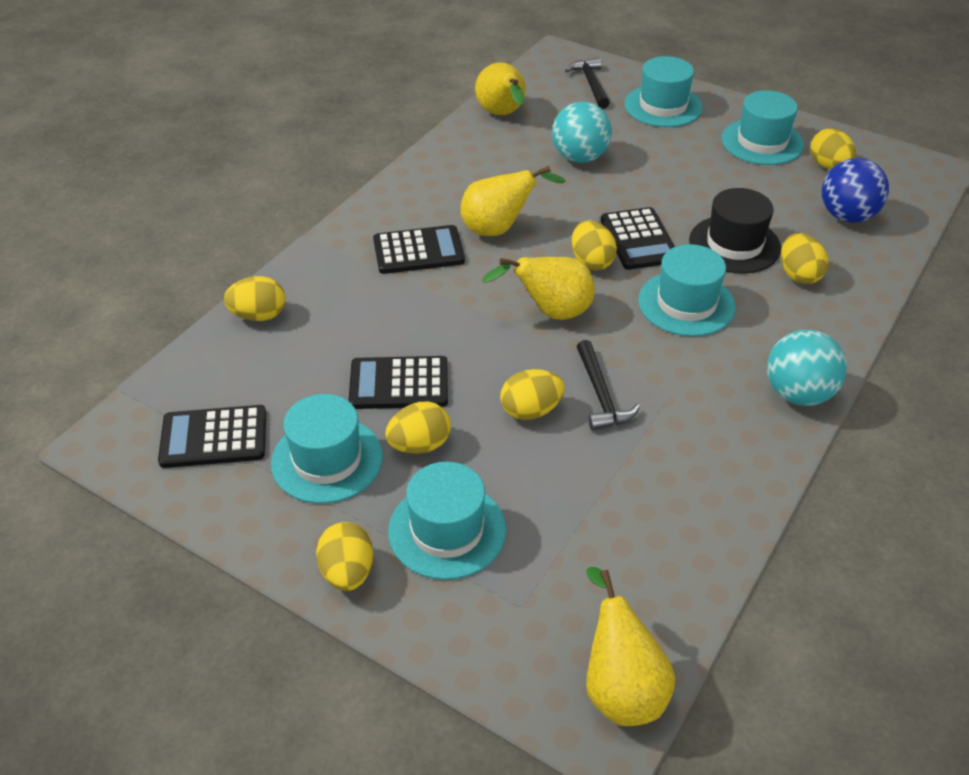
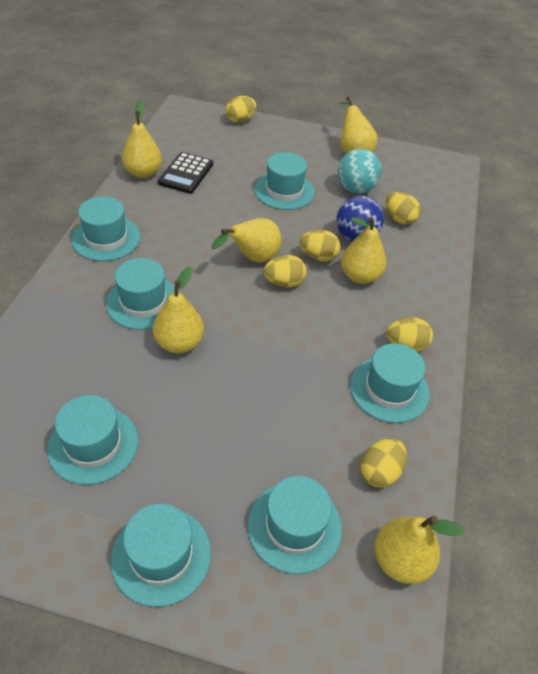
black calculator: [158,405,266,468] [348,356,448,409] [373,225,465,274] [601,207,675,270] = 4 -> [158,152,213,194] = 1
black hammer: [565,57,610,109] [577,340,640,430] = 2 -> none = 0
black hat: [689,188,781,274] = 1 -> none = 0
turquoise ball: [552,101,612,163] [767,330,847,406] = 2 -> [338,149,381,193] = 1
turquoise hat: [271,394,383,504] [388,462,506,580] [624,56,703,127] [638,244,736,336] [721,90,804,165] = 5 -> [47,395,138,485] [72,196,140,261] [106,258,175,330] [111,504,211,607] [248,476,342,574] [254,152,315,210] [350,343,430,423] = 7
yellow egg: [224,276,286,321] [316,522,374,591] [385,402,451,454] [500,369,565,420] [572,221,617,270] [781,233,828,284] [810,128,856,169] = 7 -> [226,96,256,123] [264,255,307,287] [299,230,341,261] [360,438,407,487] [385,192,421,225] [386,317,433,352] = 6
yellow pear: [460,166,565,236] [475,62,526,115] [482,257,595,320] [586,567,675,726] = 4 -> [122,101,162,178] [153,267,204,353] [212,218,282,263] [340,96,378,154] [341,217,386,284] [375,516,465,584] = 6

